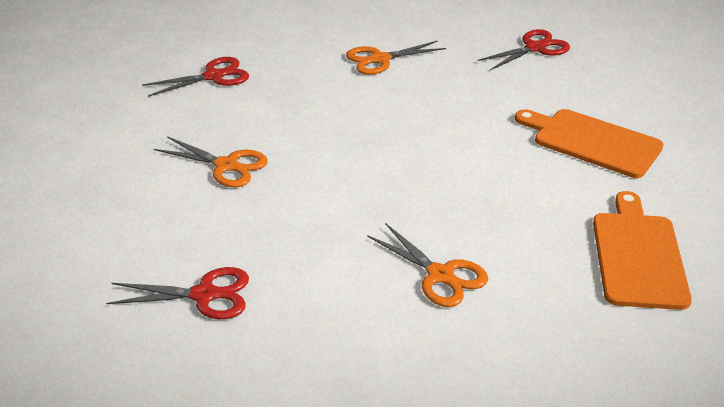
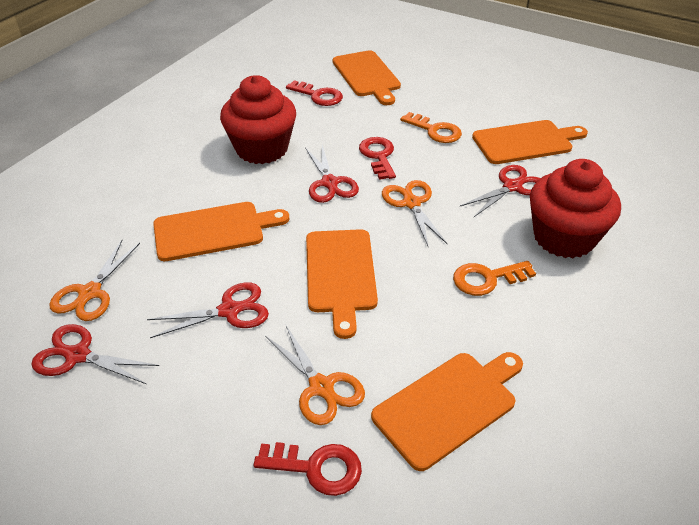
orange cutting board: [515,109,664,178] [593,191,692,310] = 2 -> [153,202,289,261] [306,229,378,339] [333,50,401,105] [371,352,523,471] [472,120,588,164] = 5
orange key: none = 0 -> [400,112,462,143] [453,261,536,296] = 2
red cupcake: none = 0 -> [220,75,296,164] [530,159,621,258] = 2
red key: none = 0 -> [254,442,362,496] [286,80,343,106] [359,137,396,180] = 3
red scissors: [106,267,249,319] [142,57,249,97] [477,29,570,70] = 3 -> [31,324,159,384] [147,282,269,338] [305,145,359,203] [460,165,540,217] = 4

